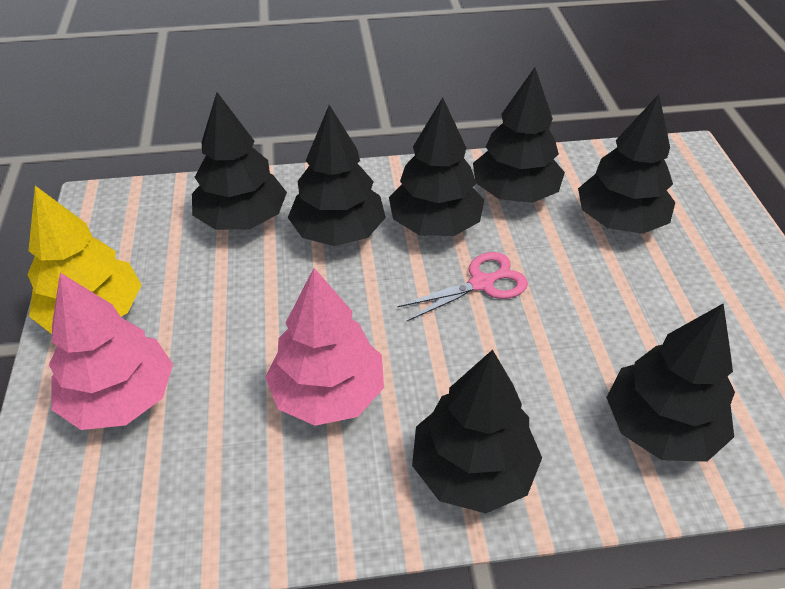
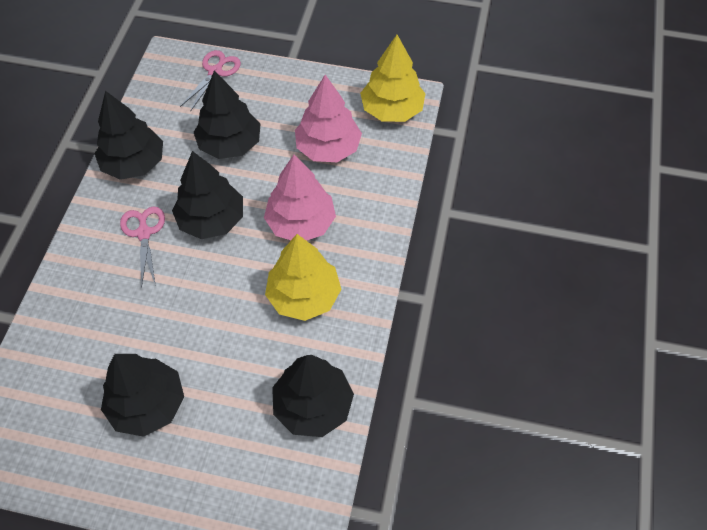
black tree: [192,92,287,230] [288,105,386,246] [389,97,484,236] [412,350,542,513] [473,67,565,203] [578,94,675,234] [606,304,735,462] = 7 -> [94,91,163,180] [101,354,184,437] [172,151,243,239] [194,70,261,159] [272,355,354,437] = 5
pink scissors: [397,252,528,321] = 1 -> [120,206,165,288] [180,50,241,112] = 2
yellow tree: [27,186,141,334] = 1 -> [265,234,341,321] [360,35,426,122] = 2

